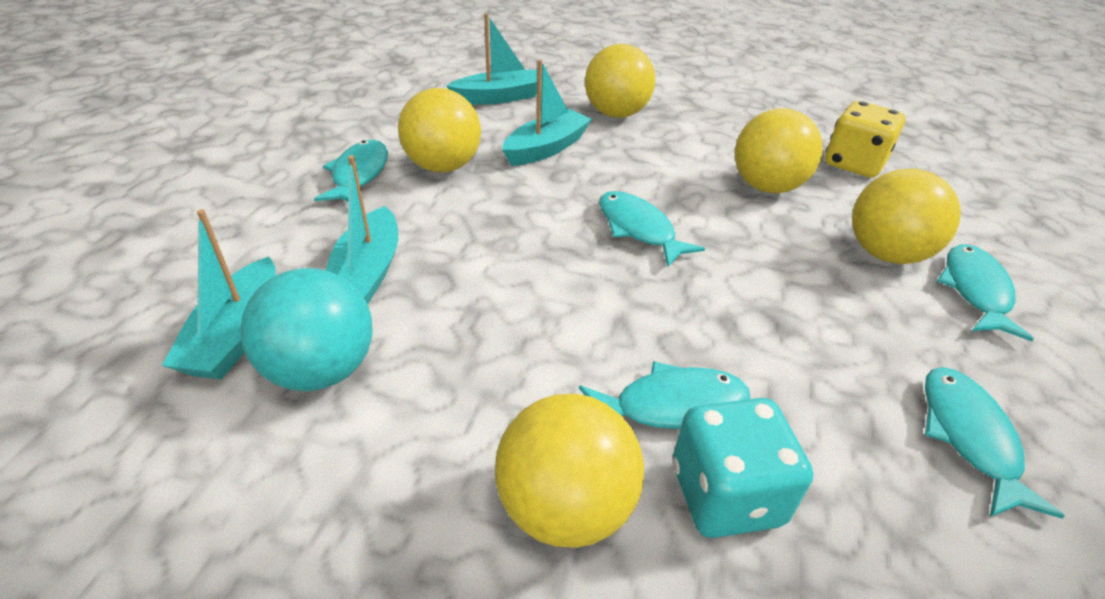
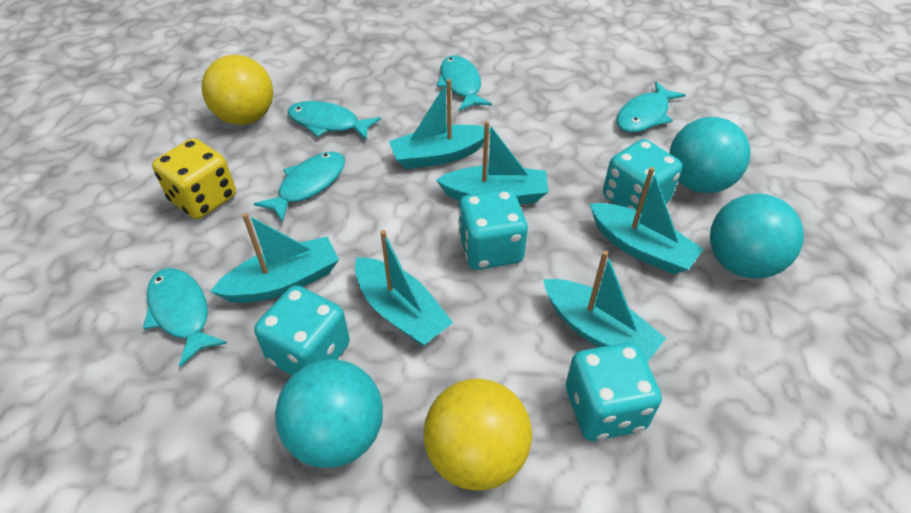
turquoise ball: [240,268,372,391] = 1 -> [275,359,383,468] [669,117,750,193] [710,193,804,279] = 3
turquoise boat: [162,209,276,380] [326,155,398,305] [447,13,537,105] [502,59,592,166] = 4 -> [210,213,339,303] [355,230,453,346] [389,79,490,169] [436,121,548,204] [543,251,666,363] [590,167,704,274] = 6
turquoise dice: [673,398,813,538] = 1 -> [254,285,350,375] [458,189,528,270] [566,342,662,441] [603,139,682,212] = 4
yellow ball: [398,88,481,173] [495,394,644,548] [585,44,655,118] [735,108,823,193] [852,169,961,264] = 5 -> [202,55,273,125] [424,379,532,491] = 2

